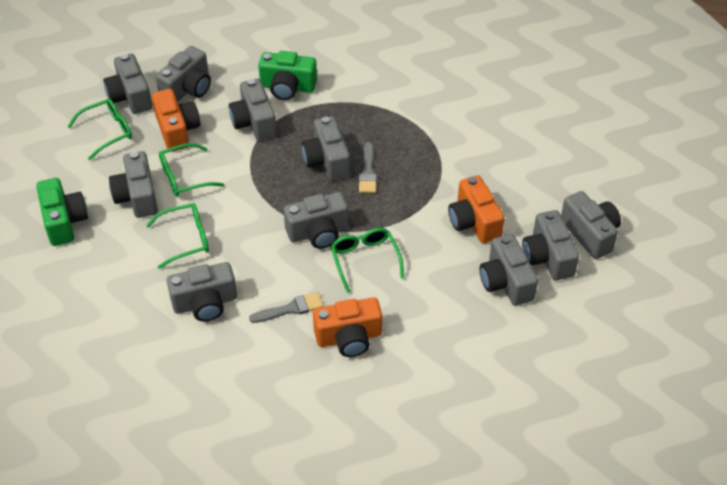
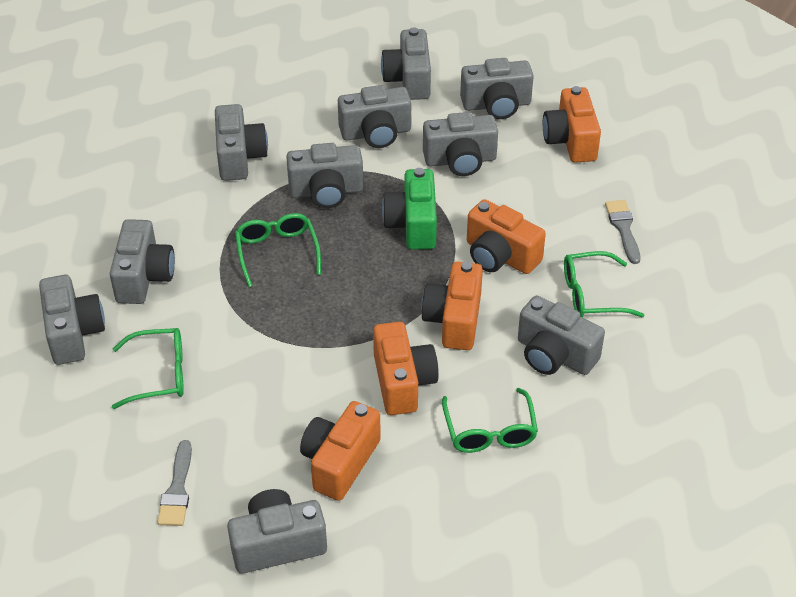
green camera: [36,178,88,246] [258,51,317,100] = 2 -> [382,168,437,250] = 1
orange camera: [152,89,200,152] [313,297,382,357] [448,175,505,243] = 3 -> [300,401,381,501] [373,322,438,415] [421,261,483,350] [467,199,546,274] [543,86,601,163] = 5

